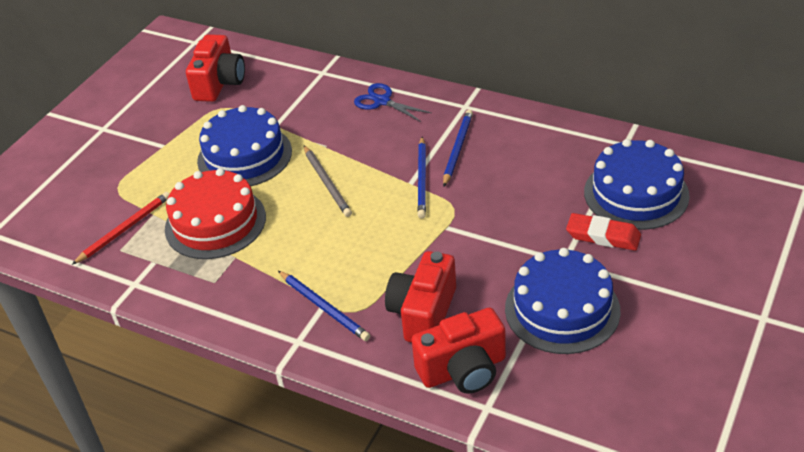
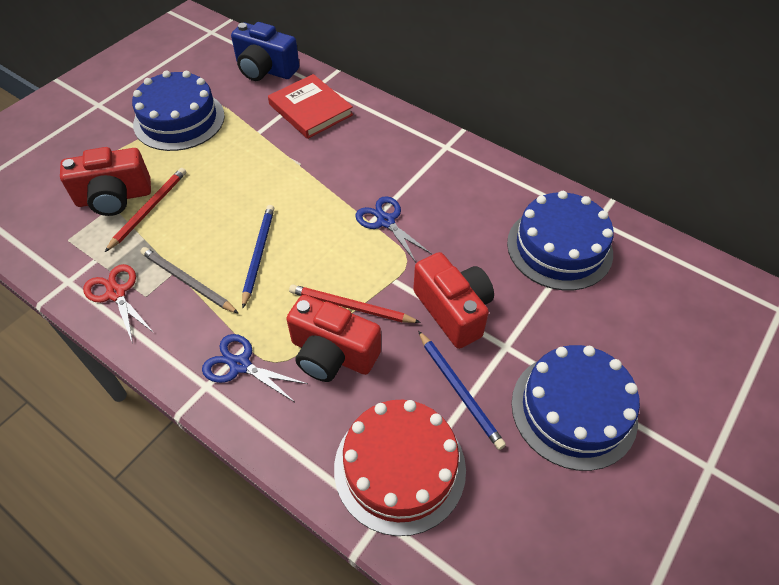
blue camera: none = 0 -> [231,22,299,81] = 1
blue pencil: [278,271,370,341] [417,137,426,219] [443,110,473,187] = 3 -> [242,205,274,308] [418,331,506,450] = 2
blue scissors: [354,83,431,122] = 1 -> [202,334,307,402] [355,196,432,262] = 2
red book: none = 0 -> [268,74,353,139] = 1
red eraser: [566,213,641,251] = 1 -> none = 0
red pencil: [72,192,169,265] = 1 -> [105,168,186,252] [289,285,421,323] = 2
red scissors: none = 0 -> [83,264,154,343] = 1

